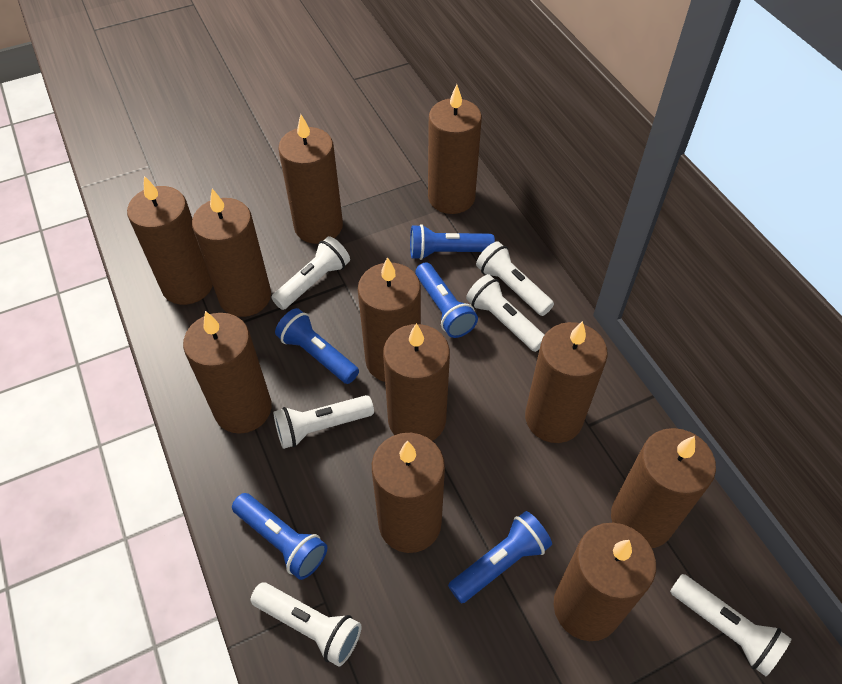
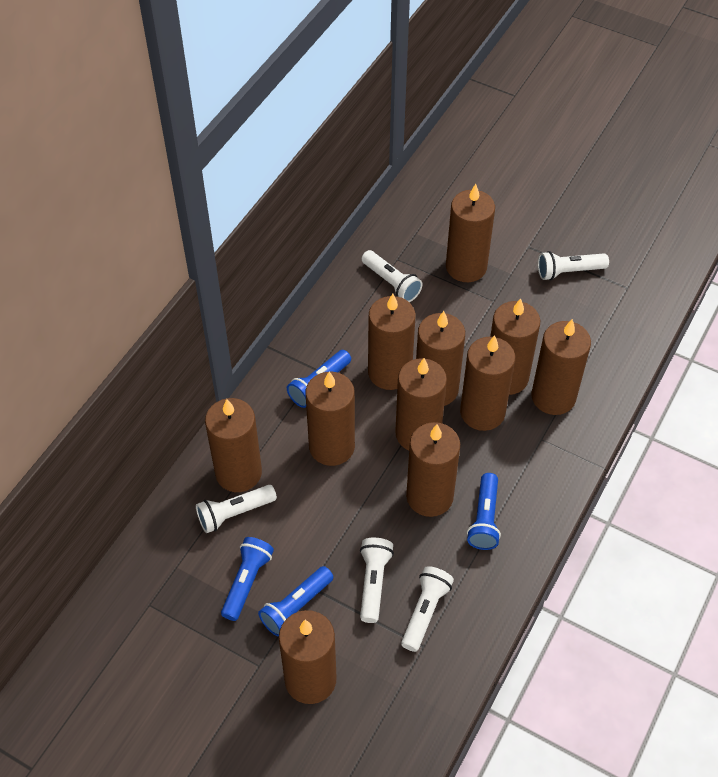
blue flashlight: [232,493,327,580] [275,308,359,384] [410,224,495,260] [415,262,478,338] [448,511,552,603] = 5 -> [221,537,274,621] [258,566,333,637] [287,350,351,408] [467,473,501,550] = 4
white flashlight: [251,583,362,667] [271,236,350,310] [273,395,374,449] [466,274,544,352] [476,241,554,316] [670,574,792,676] = 6 -> [196,485,277,533] [360,538,394,623] [362,250,422,302] [401,566,454,652] [538,251,609,280] = 5

